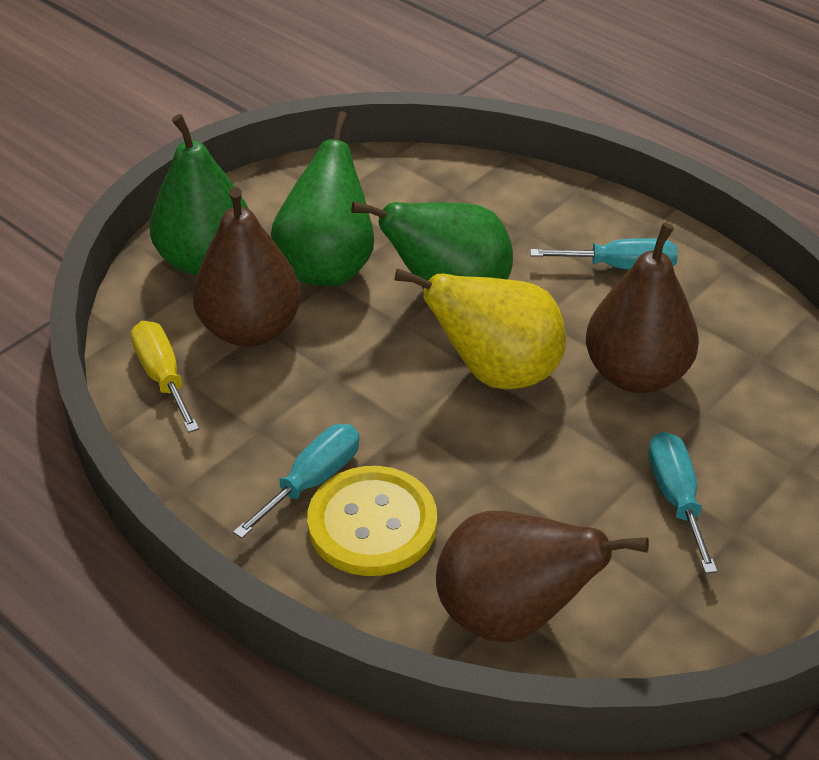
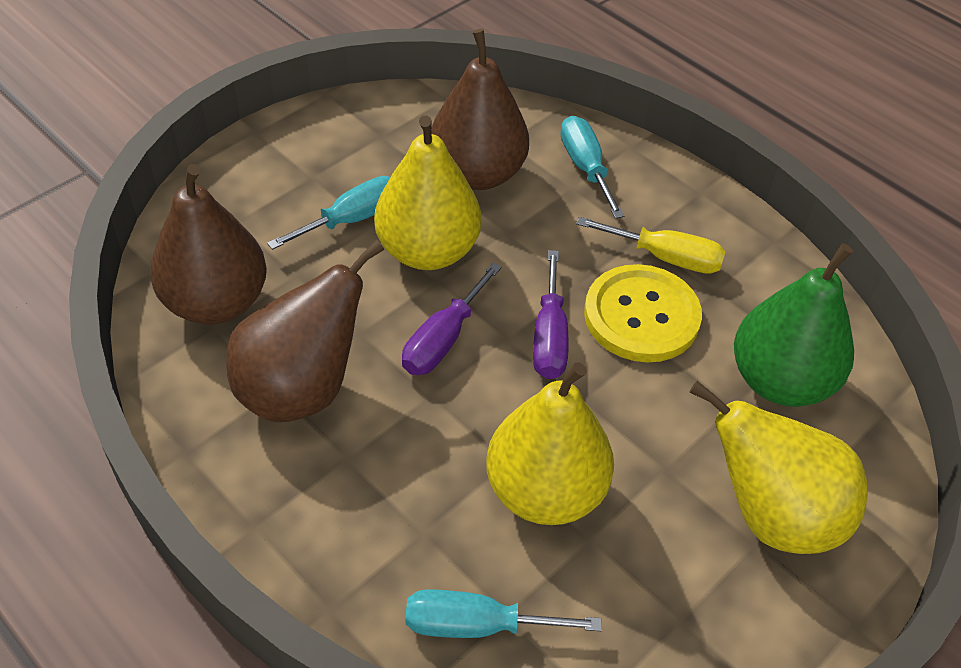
green pear: [150,114,249,275] [271,111,374,286] [351,201,513,289] = 3 -> [734,243,854,407] = 1
purple screwdriver: none = 0 -> [402,263,502,375] [533,250,569,379] = 2
yellow pear: [395,268,566,390] = 1 -> [374,115,481,270] [486,362,614,525] [690,381,868,554] = 3

